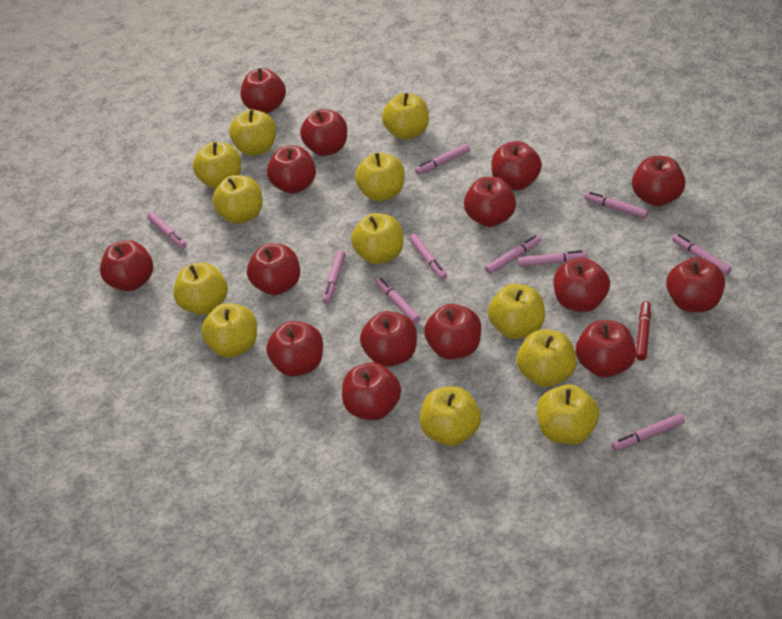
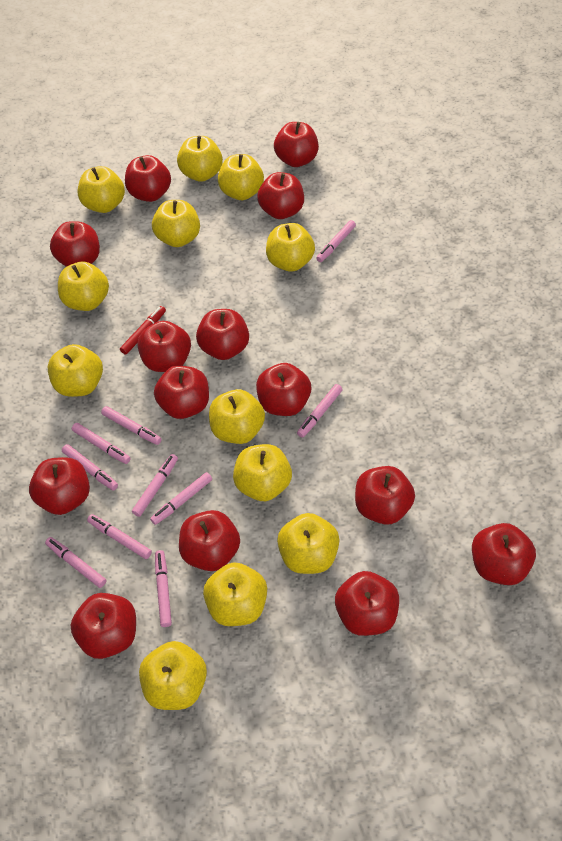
red apple: [100,240,153,291] [241,68,286,113] [247,244,300,295] [266,321,323,377] [267,146,316,194] [300,109,347,156] [342,362,401,420] [360,311,417,367] [424,304,481,360] [464,177,516,227] [491,141,542,190] [554,258,610,312] [576,320,636,378] [632,156,685,206] [666,257,725,312] = 15 -> [29,457,90,515] [50,221,100,267] [70,593,136,659] [125,155,171,202] [137,321,191,372] [154,365,209,419] [179,510,240,571] [196,309,249,360] [256,363,311,416] [257,172,304,219] [274,122,319,167] [335,571,399,636] [355,466,415,525] [472,523,536,585] = 14

